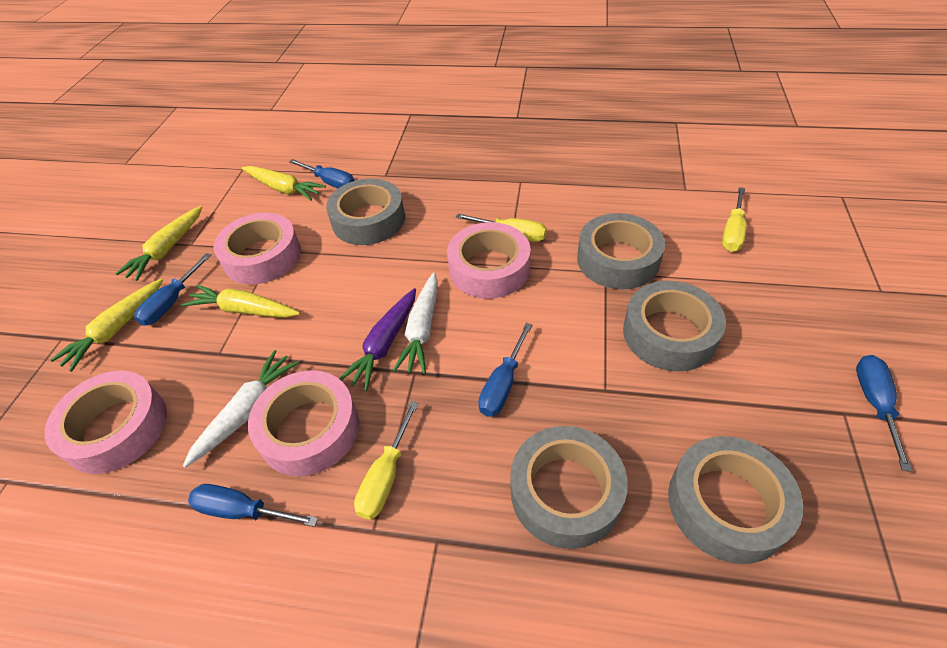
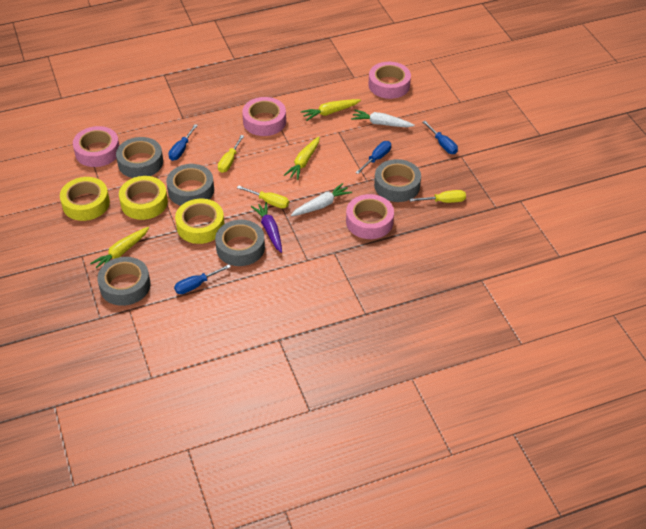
blue screwdriver: [134,253,211,326] [188,484,318,527] [289,159,355,188] [478,323,532,417] [856,355,912,472] = 5 -> [168,124,198,161] [174,265,231,294] [355,141,391,174] [423,121,458,154] = 4
yellow carrot: [50,279,163,372] [115,206,202,281] [182,284,300,318] [242,166,326,201] = 4 -> [90,227,149,268] [284,137,320,180] [301,99,361,121] = 3
yellow tape: none = 0 -> [60,177,110,221] [119,176,168,220] [175,199,224,244] = 3

